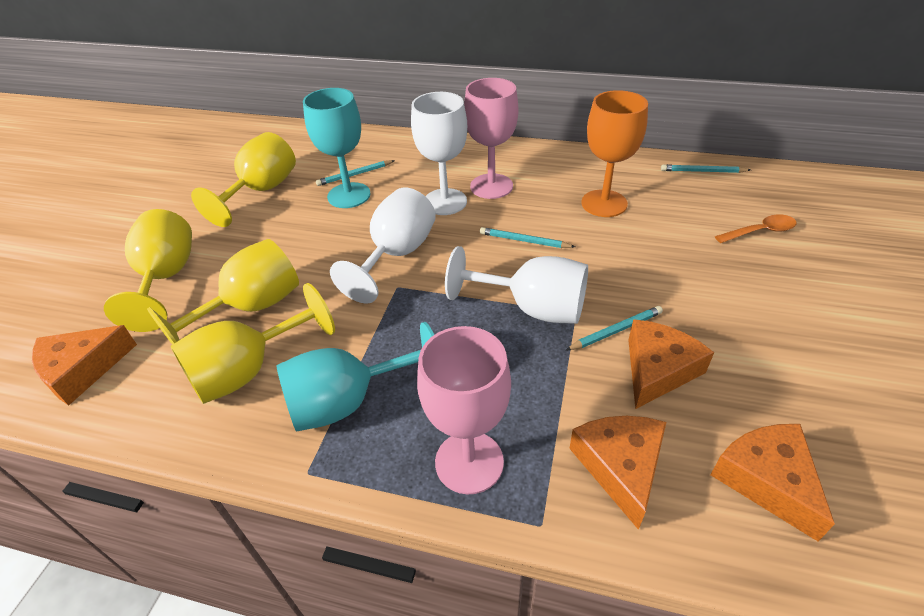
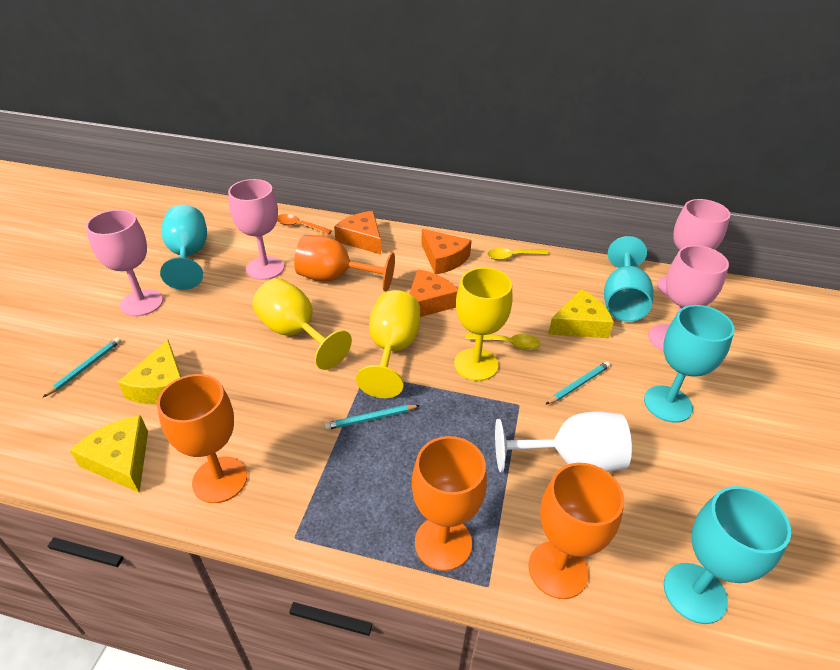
orange cheese: [32,325,137,405] [569,416,666,530] [628,319,714,409] [711,424,835,541] = 4 -> [334,211,381,254] [409,269,458,317] [421,229,472,274] = 3
orange goblet: [582,90,648,217] = 1 -> [157,374,247,503] [294,235,395,292] [412,436,487,571] [528,463,624,599] = 4
pink goblet: [417,326,511,495] [464,78,518,199] = 2 -> [86,210,163,316] [228,179,284,280] [648,245,729,351] [657,199,730,298] = 4
turquoise goblet: [276,322,434,432] [303,88,371,208] = 2 -> [160,205,207,290] [604,236,654,322] [644,305,735,423] [664,486,791,624] = 4
turquoise pencil: [316,160,395,186] [480,227,575,248] [566,306,663,350] [661,164,750,173] = 4 -> [43,337,121,397] [324,405,420,430] [545,362,610,405] = 3
white goblet: [330,188,436,304] [411,92,467,215] [445,246,588,324] = 3 -> [495,411,632,472] = 1
yellow cheese: none = 0 -> [69,415,148,493] [118,340,181,404] [548,289,614,338] = 3
yellow goblet: [104,209,192,332] [147,239,299,345] [171,283,335,404] [191,132,296,227] = 4 -> [252,278,352,370] [356,290,420,398] [454,267,512,381] = 3
yellow spoon: none = 0 -> [465,333,541,350] [487,248,549,260] = 2

